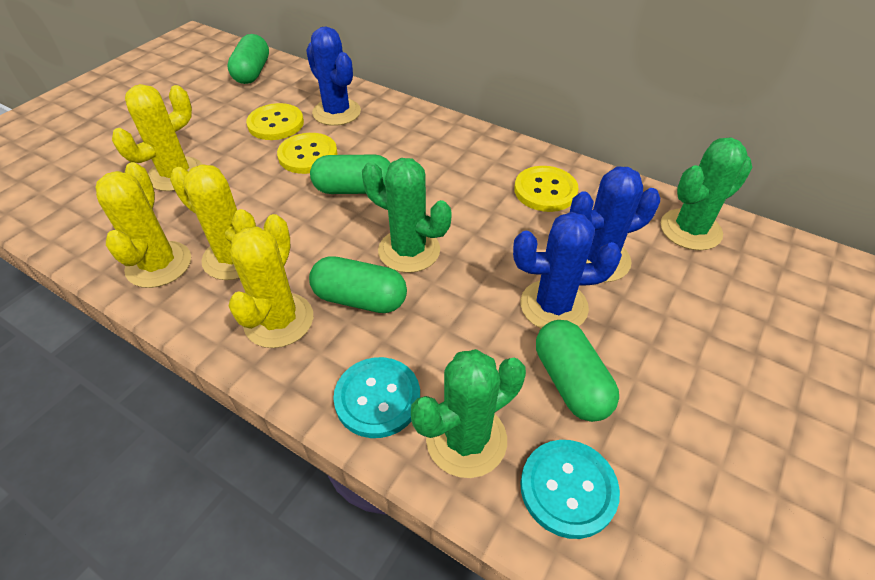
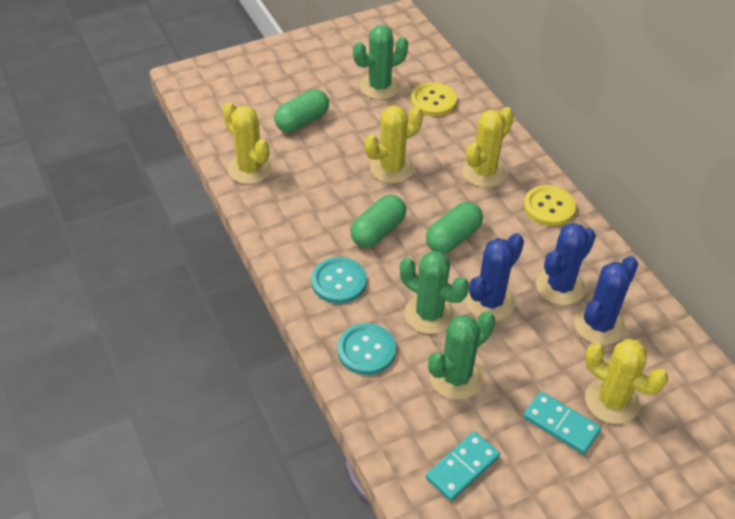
green capsule: [227,34,269,84] [309,256,407,313] [310,155,391,194] [536,320,619,422] = 4 -> [274,89,329,132] [350,195,406,248] [426,202,483,253] = 3
turquoise domino: none = 0 -> [426,431,500,501] [523,391,601,454] = 2
yellow button: [246,103,304,140] [277,133,338,174] [514,166,579,212] = 3 -> [411,82,457,116] [524,185,576,226] = 2

